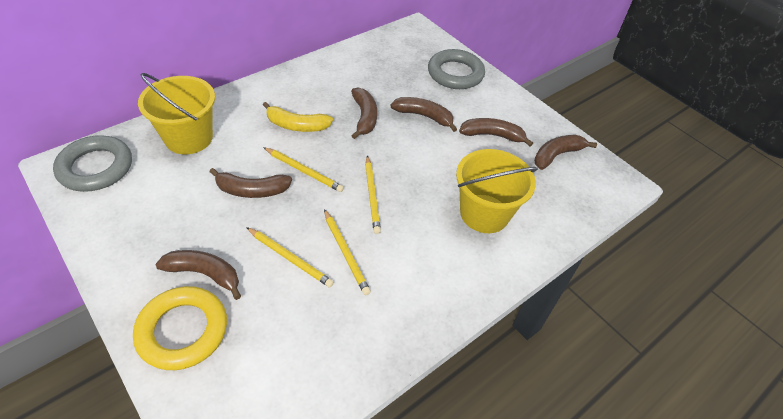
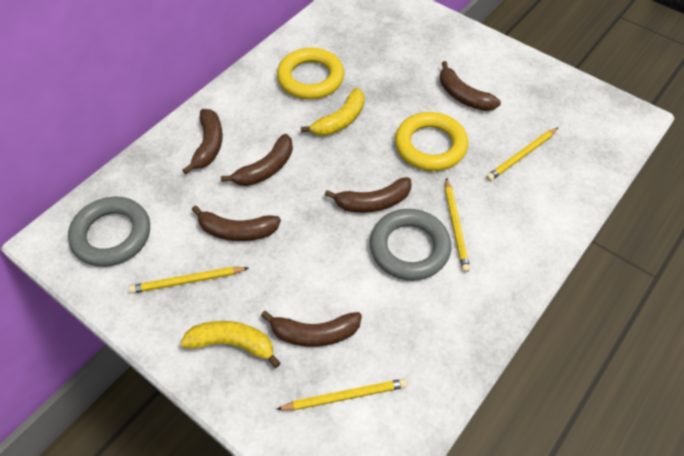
yellow banana: [263,102,333,132] = 1 -> [180,321,281,368] [301,88,365,136] = 2
yellow bucket: [138,73,215,154] [456,149,538,233] = 2 -> none = 0
yellow ring: [133,286,227,370] = 1 -> [277,48,344,99] [395,112,468,171] = 2

